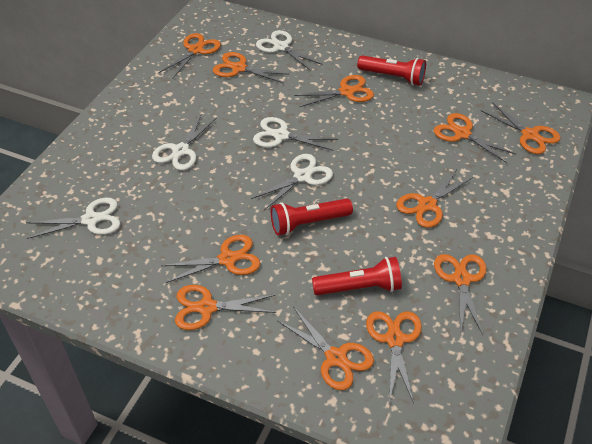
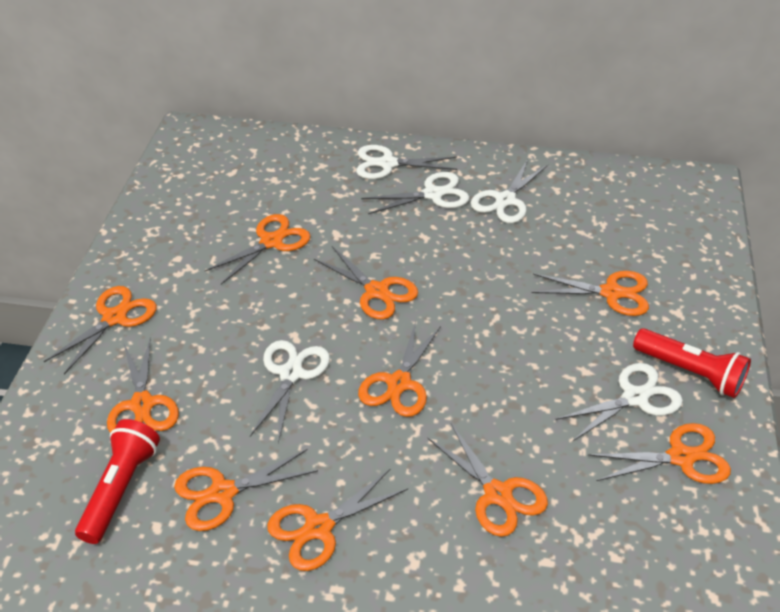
orange scissors: [159,33,221,79] [161,235,260,283] [175,285,276,330] [213,52,290,84] [277,308,374,390] [294,75,374,107] [366,311,422,404] [396,169,473,228] [434,113,517,163] [434,254,487,335] [481,102,561,154] = 11 -> [44,286,157,374] [107,337,179,432] [174,449,318,531] [205,214,310,284] [267,469,408,571] [314,246,418,320] [358,321,441,417] [427,424,548,537] [531,271,649,316] [588,423,731,484] = 10
red flashlight: [271,199,353,236] [312,257,402,295] [357,55,426,86] = 3 -> [75,419,160,544] [633,328,751,398] = 2

